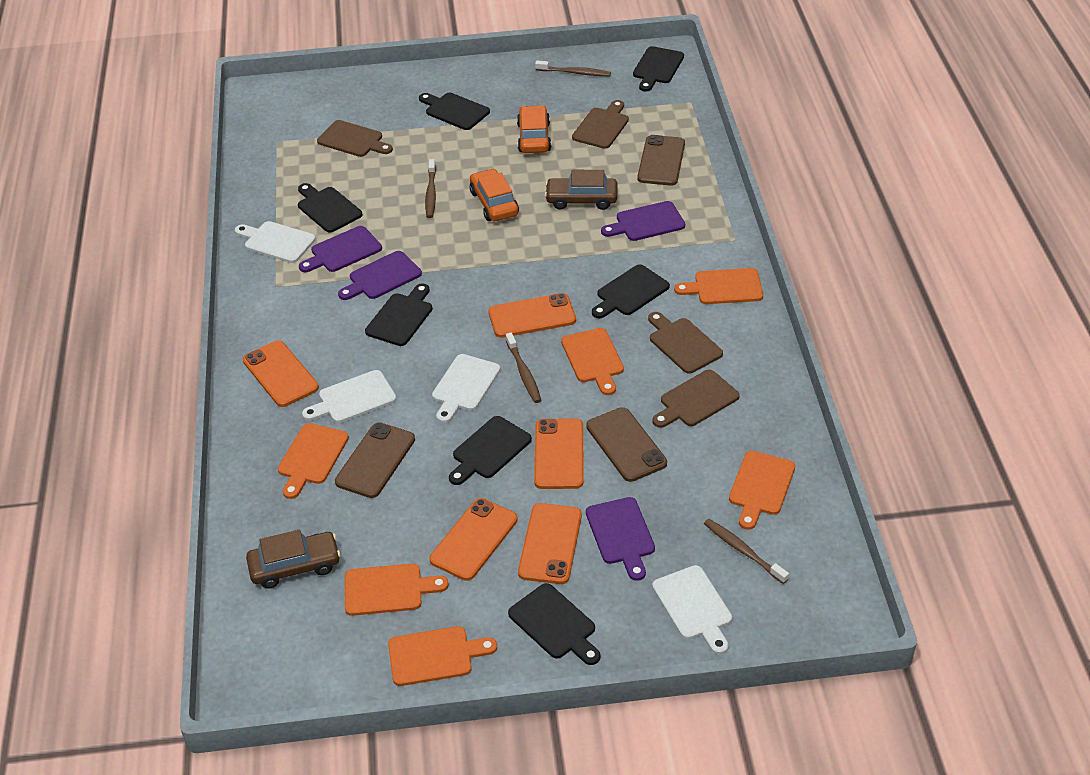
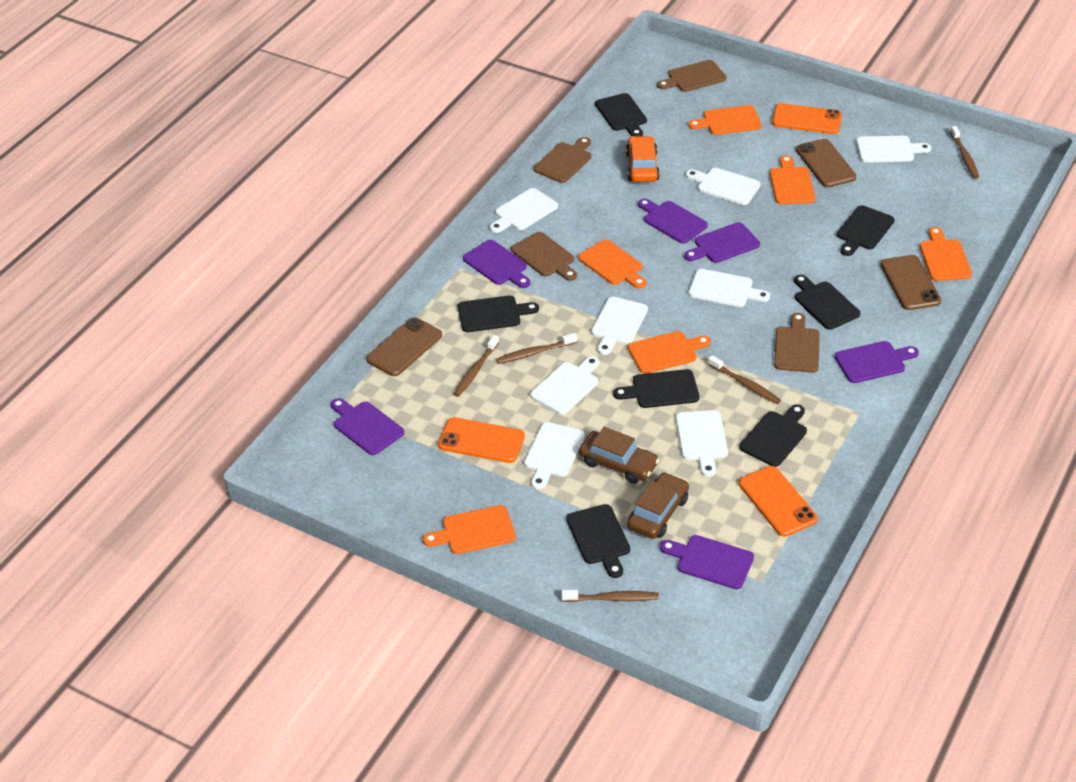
brown toothbrush: [425,159,436,218] [506,333,541,403] [535,60,611,76] [704,519,789,584] = 4 -> [454,335,500,397] [496,333,577,364] [561,590,659,602] [708,355,781,404] [950,126,979,179] = 5
orange car: [470,168,519,221] [517,105,551,153] = 2 -> [626,136,660,182] = 1
orange phone: [243,340,319,407] [430,498,518,581] [488,293,576,338] [518,503,582,584] [534,418,584,489] = 5 -> [438,417,525,463] [739,466,818,537] [772,103,842,134] = 3
purple cutting board: [299,226,382,272] [338,251,422,300] [586,497,655,581] [601,201,685,241] = 4 -> [331,398,404,455] [463,240,531,288] [638,199,708,244] [660,535,754,589] [684,222,760,263] [835,341,919,383] = 6
white cutting board: [235,221,316,263] [302,370,396,423] [432,354,500,423] [652,565,732,654] = 4 -> [490,188,558,233] [524,422,585,490] [530,356,599,415] [591,297,648,355] [676,410,728,477] [686,168,761,205] [689,269,770,307] [856,136,931,163] = 8

